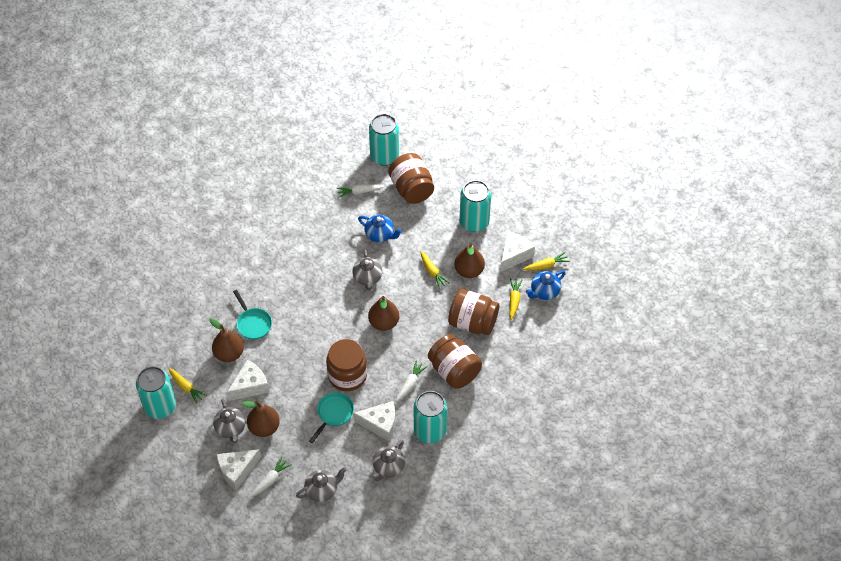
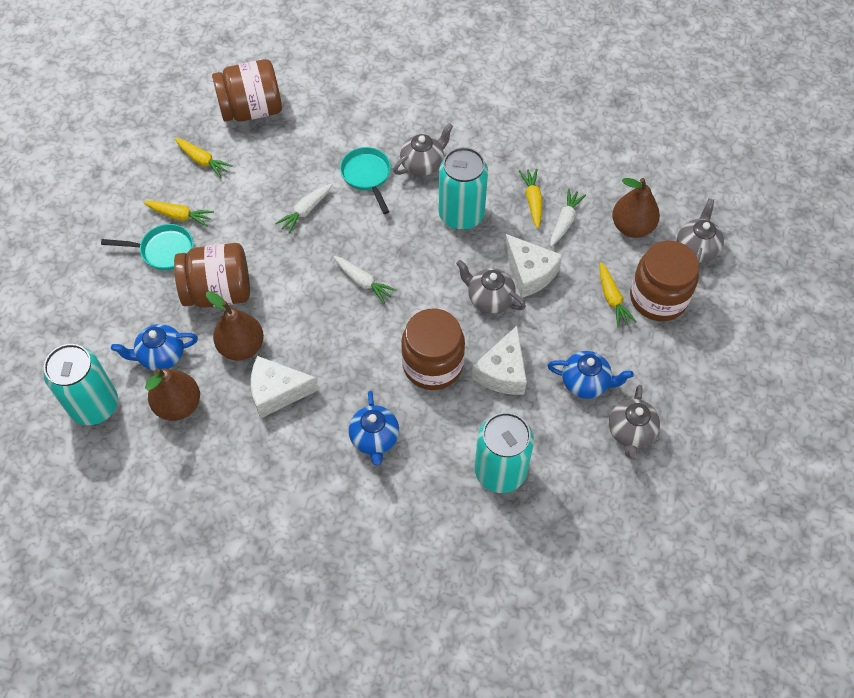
blue teapot: [358,215,402,242] [526,271,566,300] = 2 -> [111,324,198,371] [349,391,399,466] [547,351,634,399] = 3
brown pear: [209,318,244,362] [242,401,280,437] [368,296,399,331] [454,243,485,278] = 4 -> [145,368,200,421] [206,291,264,361] [612,178,660,238] = 3
turquoise can: [136,366,176,419] [369,114,399,166] [414,391,447,443] [460,180,491,232] = 4 -> [44,344,118,425] [439,147,488,230] [474,412,534,493] = 3
white cheese: [216,449,261,490] [227,360,269,401] [353,401,395,441] [500,231,535,272] = 4 -> [251,356,319,418] [472,326,527,395] [504,234,562,298] = 3

